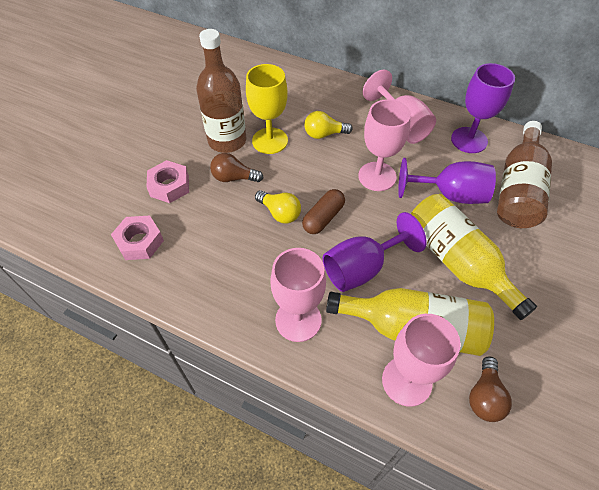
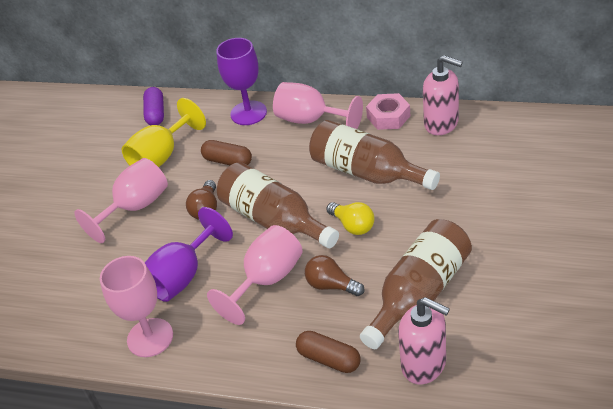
brown bottle: [196,29,247,153] [497,121,552,228] = 2 -> [217,162,339,248] [309,120,440,190] [360,219,472,349] = 3
brown capsule: [302,189,345,234] = 1 -> [201,140,252,165] [296,331,360,373] = 2
pink nut: [111,216,164,260] [146,160,189,203] = 2 -> [366,93,410,130] = 1
pink soap dispenser: none = 0 -> [398,297,450,384] [423,55,463,135] = 2
purple capsule: none = 0 -> [143,87,164,125] = 1
purple goblet: [323,212,427,292] [398,158,496,204] [451,63,515,153] = 3 -> [145,207,233,302] [216,38,267,125] = 2
yellow bottle: [326,288,494,356] [411,194,537,320] = 2 -> none = 0
yellow light bulb: [255,190,301,224] [304,111,353,139] = 2 -> [326,202,374,235] = 1

